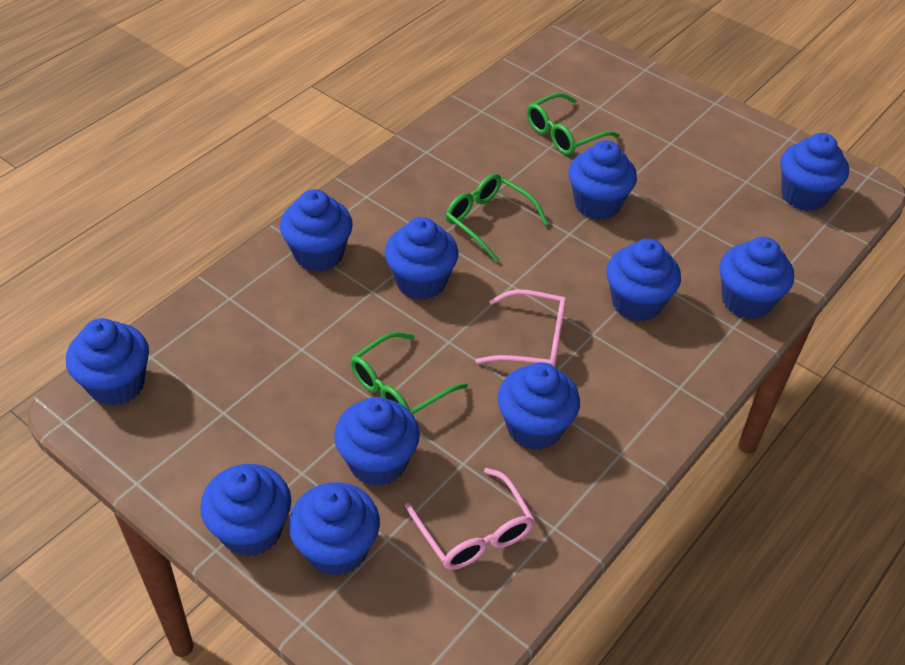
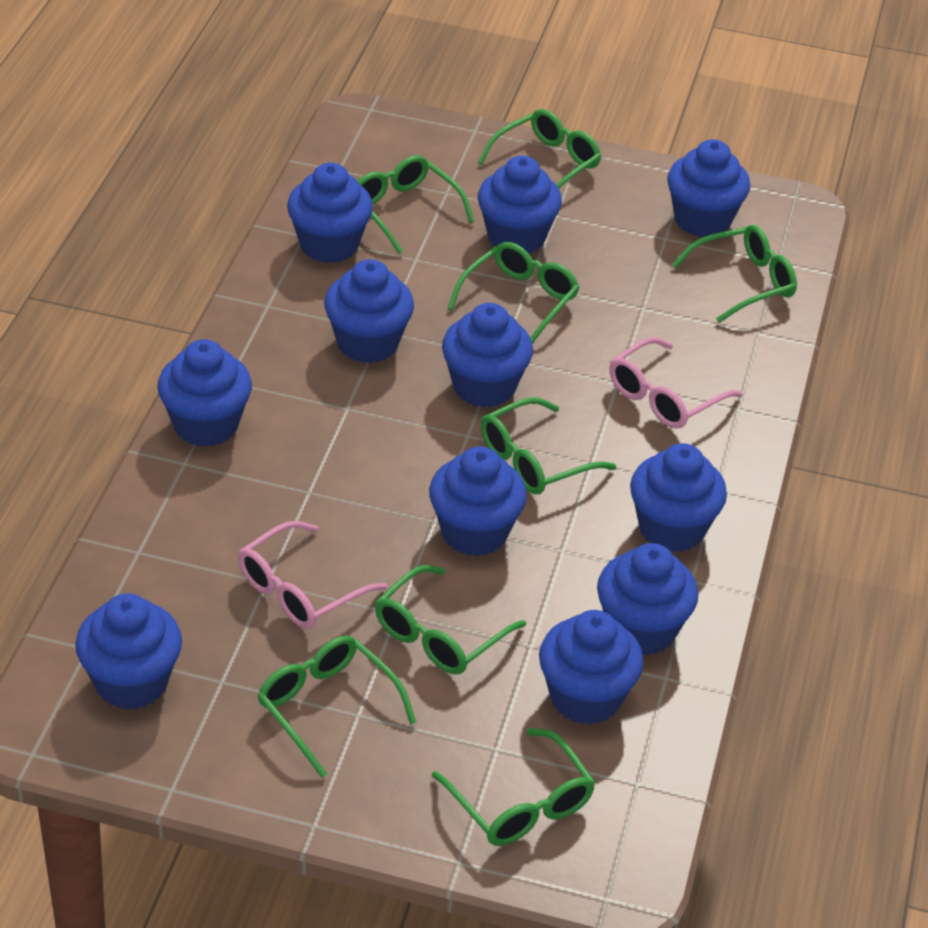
green glasses: [350,332,468,414] [446,174,548,262] [527,93,620,155] = 3 -> [258,636,416,778] [357,155,474,254] [375,565,526,674] [432,728,595,846] [447,242,580,344] [478,109,601,188] [481,397,617,494] [672,225,797,323] = 8

